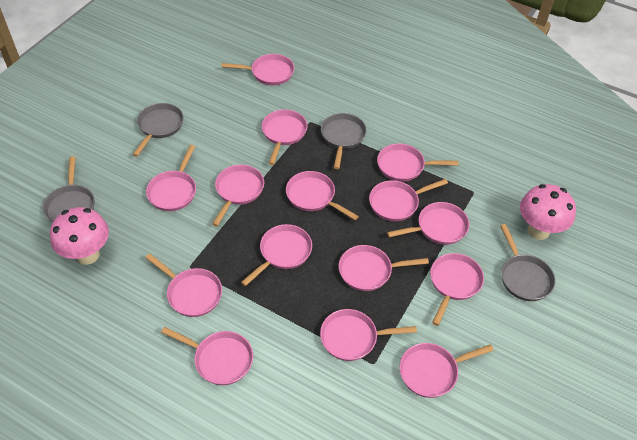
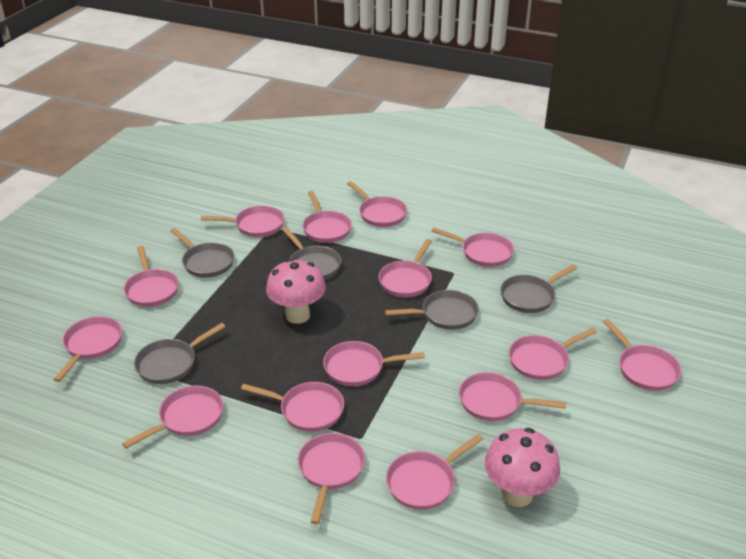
grey pan: [43,156,95,223] [133,103,183,157] [321,113,367,169] [500,224,555,301] = 4 -> [134,323,225,384] [170,228,234,278] [282,227,341,280] [385,290,479,330] [500,264,577,313] = 5

